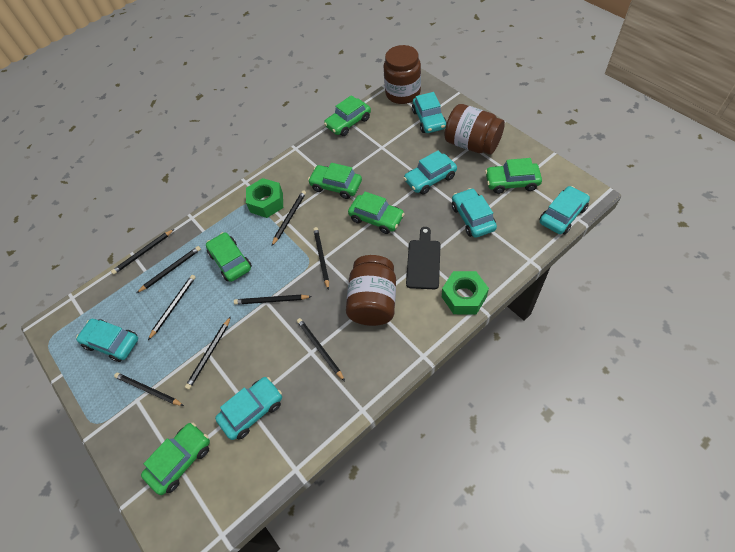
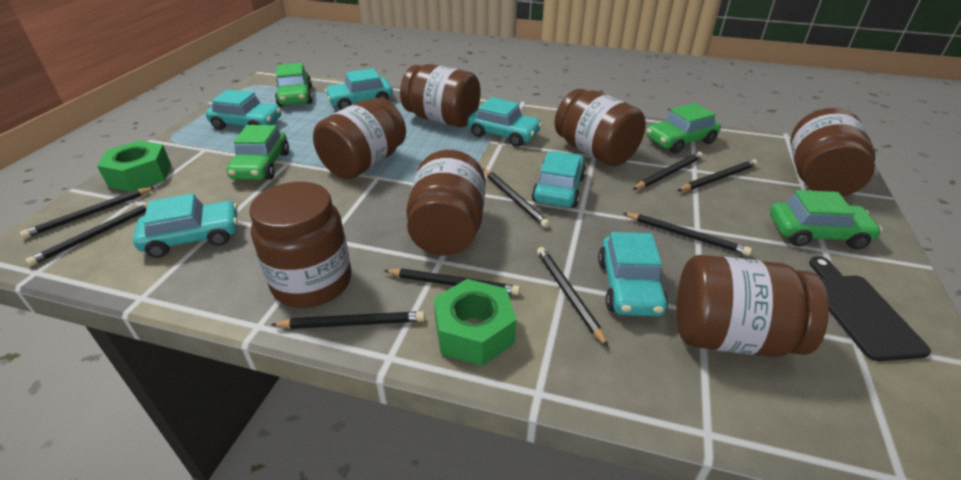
brown jar: [346,255,396,326] [384,45,421,104] [444,104,505,155] = 3 -> [249,182,352,308] [313,98,406,179] [400,64,481,127] [406,150,486,256] [555,89,646,166] [677,255,829,357] [790,108,875,196] = 7
green car: [141,423,210,495] [206,232,252,282] [308,163,362,199] [324,95,371,136] [348,192,405,234] [485,158,542,194] = 6 -> [226,125,289,180] [275,63,313,107] [646,103,721,154] [770,190,882,249] = 4

